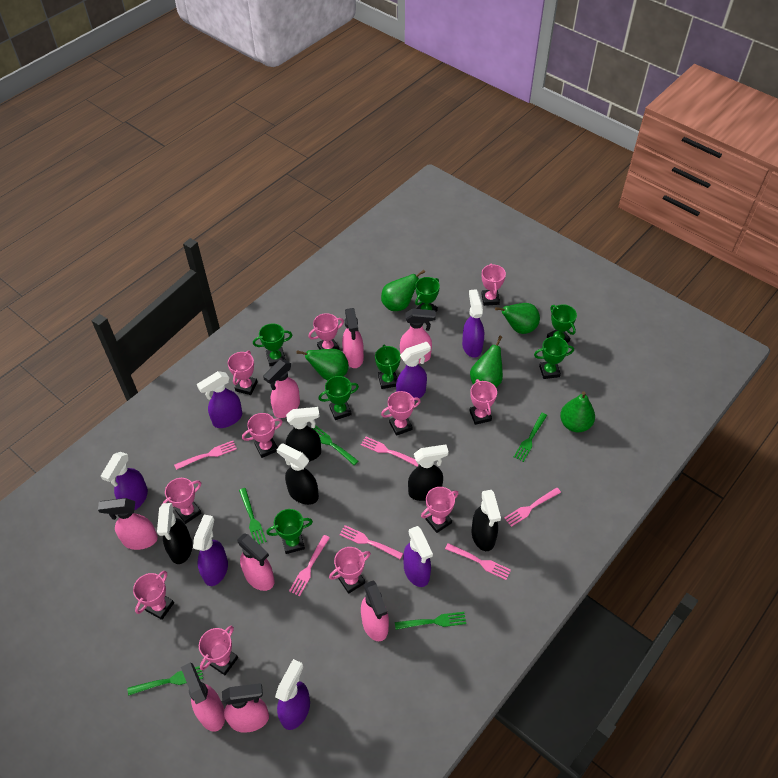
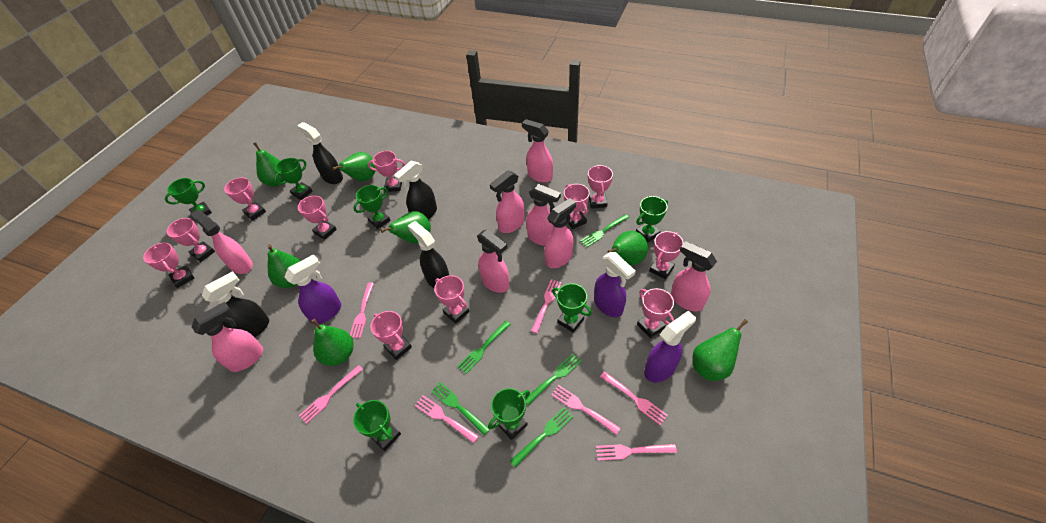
black spray bottle: [157,503,192,564] [276,443,319,505] [286,407,321,462] [408,444,449,501] [472,490,501,551] = 5 -> [202,271,269,337] [297,122,343,184] [394,161,437,219] [408,221,449,288] = 4
green pear: [297,349,349,380] [381,270,425,311] [470,336,503,387] [495,303,540,334] [560,391,595,432] = 5 -> [253,142,284,187] [268,244,301,288] [311,319,353,366] [332,152,376,181] [381,211,431,244] [607,231,648,265] [692,319,748,381] = 7
pink fork: [174,441,237,470] [289,535,330,596] [339,525,403,559] [361,437,419,467] [445,543,511,580] [504,487,561,527] = 6 -> [299,365,363,424] [350,283,374,338] [415,395,479,443] [531,279,562,333] [551,385,621,435] [596,444,677,461] [600,371,668,425] = 7
purple spray bottle: [101,452,148,511] [193,515,228,586] [197,371,242,428] [275,659,310,730] [396,342,431,401] [403,526,433,587] [462,289,484,358] = 7 -> [284,254,341,324] [594,252,636,317] [644,311,696,383] = 3

